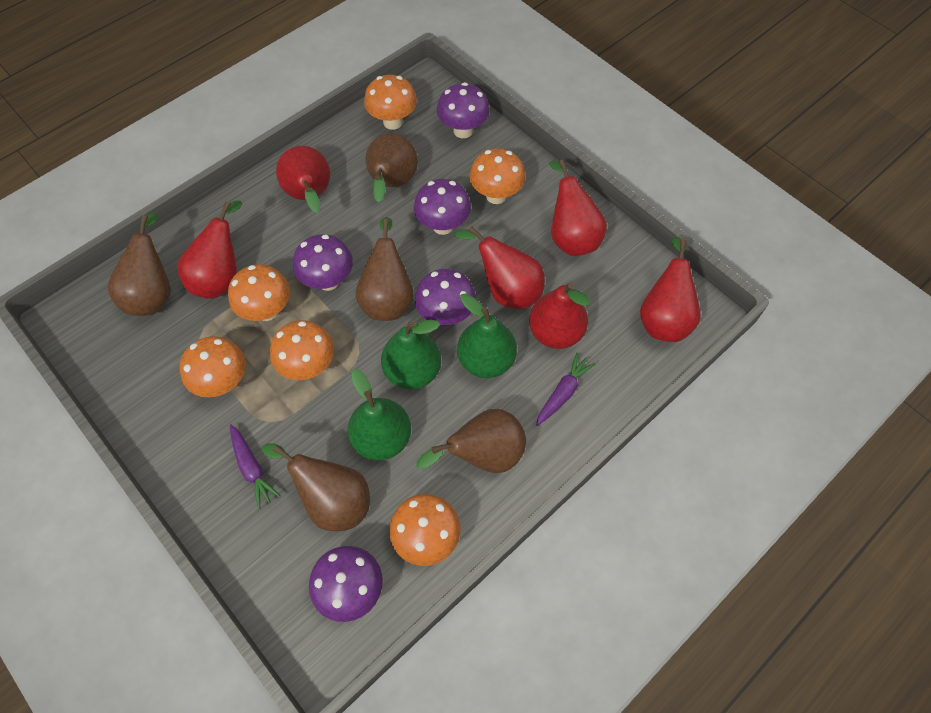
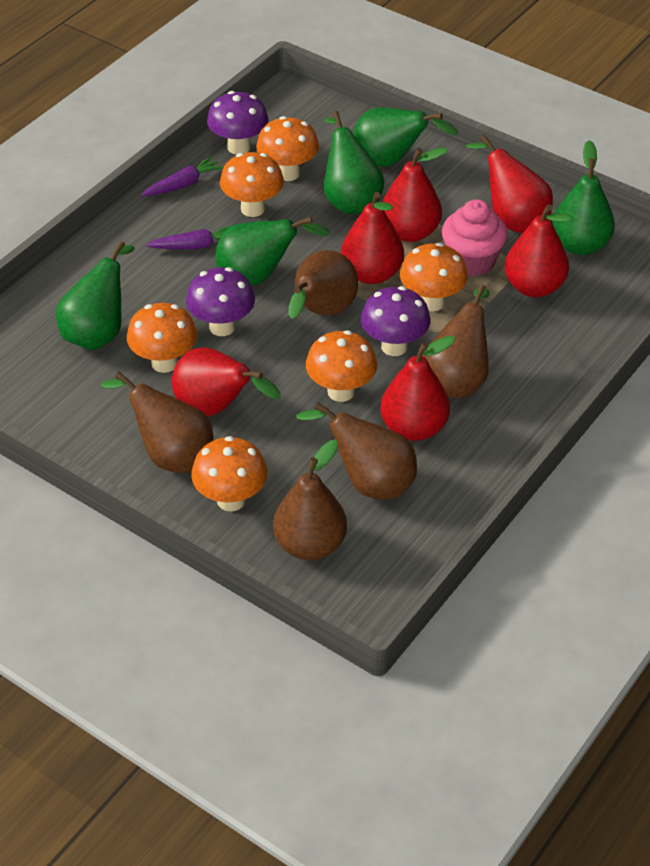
green pear: [348,369,411,460] [381,320,441,390] [457,293,517,378] = 3 -> [56,241,135,350] [215,217,331,286] [324,111,384,214] [353,108,458,167] [552,140,615,255] = 5
pink cupcake: none = 0 -> [442,200,508,276] = 1
purple mushroom: [293,234,353,291] [309,546,383,622] [414,179,471,235] [415,269,476,325] [437,82,490,138] = 5 -> [186,267,255,336] [207,91,269,155] [361,286,431,356] = 3

